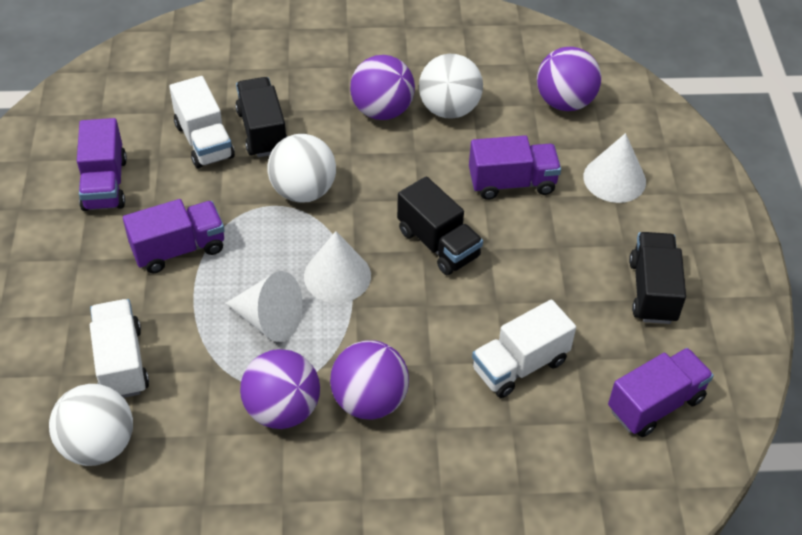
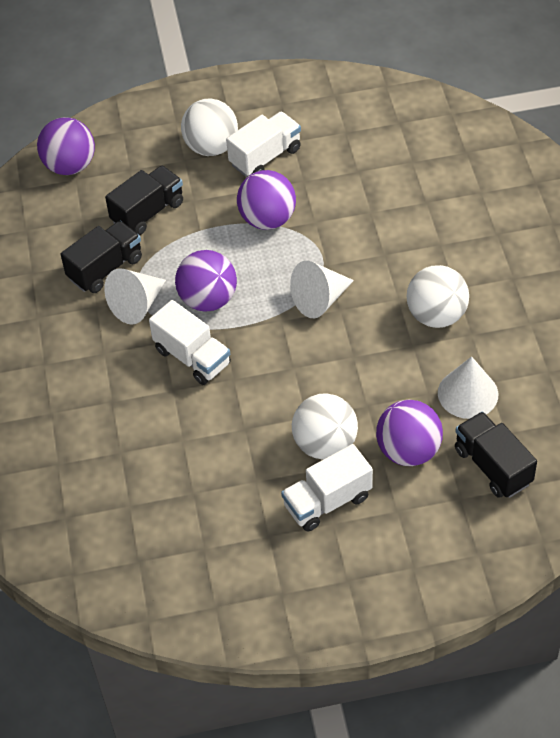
purple truck: [77,118,127,211] [123,199,225,273] [469,135,561,200] [608,348,714,437] = 4 -> none = 0

